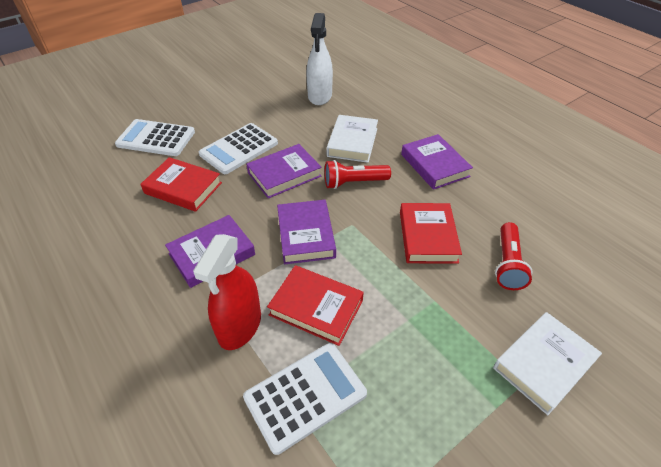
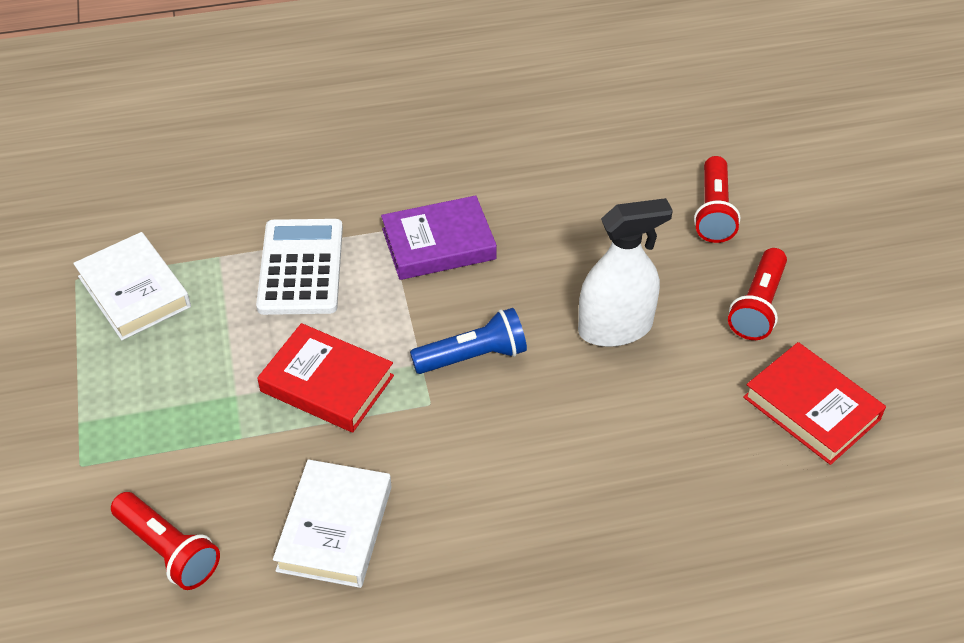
blue flashlight: none = 0 -> [410,308,527,374] = 1
purple book: [165,215,255,288] [247,144,321,199] [277,200,336,264] [401,134,473,190] = 4 -> [381,195,497,280] = 1
red book: [141,157,222,212] [267,265,364,346] [400,203,462,264] = 3 -> [257,323,394,433] [743,342,886,465] = 2
red flashlight: [325,160,391,189] [495,222,533,290] = 2 -> [111,492,220,590] [694,156,740,243] [728,248,787,340] = 3
red spray bottle: [193,234,261,350] = 1 -> none = 0
white calculator: [115,119,195,156] [199,123,278,174] [243,343,367,455] = 3 -> [256,219,343,315] = 1

